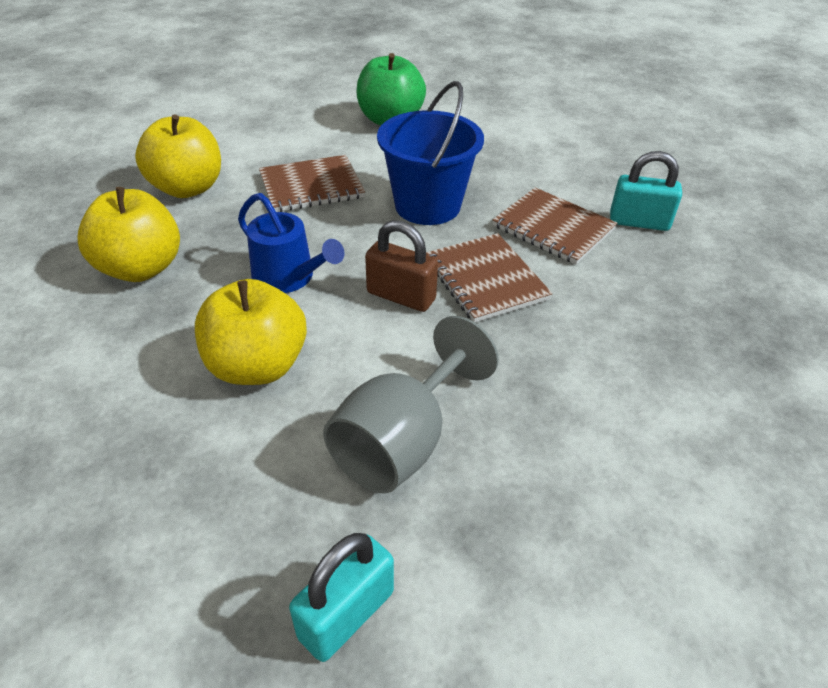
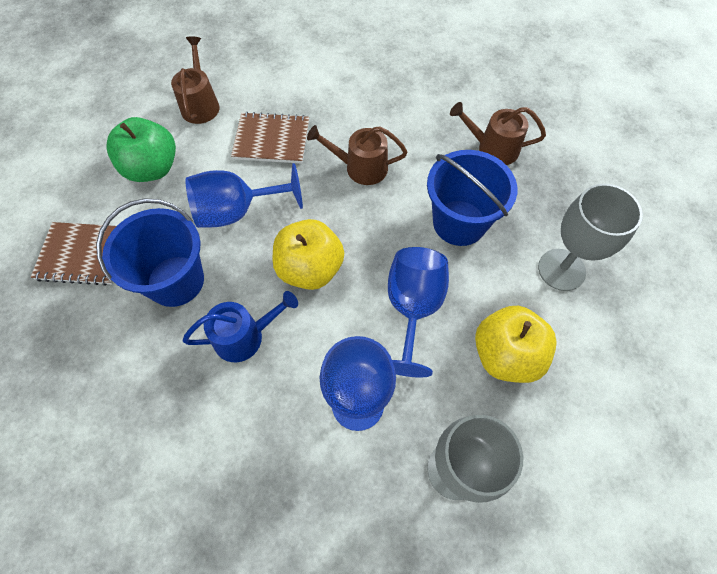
blue bucket: [377,81,484,225] = 1 -> [96,198,204,307] [427,150,517,246] = 2
blue goblet: none = 0 -> [185,163,303,228] [320,336,396,431] [388,247,449,378] = 3
brown notebook: [259,155,365,212] [426,233,552,322] [492,188,617,264] = 3 -> [31,222,116,286] [231,112,309,164] = 2
brown padlock: [365,220,438,312] = 1 -> none = 0
brown watering can: none = 0 -> [171,36,220,124] [307,125,408,185] [450,102,546,165] = 3
grey goblet: [323,316,499,493] = 1 -> [427,415,523,503] [538,184,643,291] = 2
turquoise padlock: [289,533,394,662] [610,151,682,231] = 2 -> none = 0
yellow apple: [77,187,180,282] [135,114,221,198] [195,279,307,385] = 3 -> [273,219,344,290] [475,305,557,383] = 2

